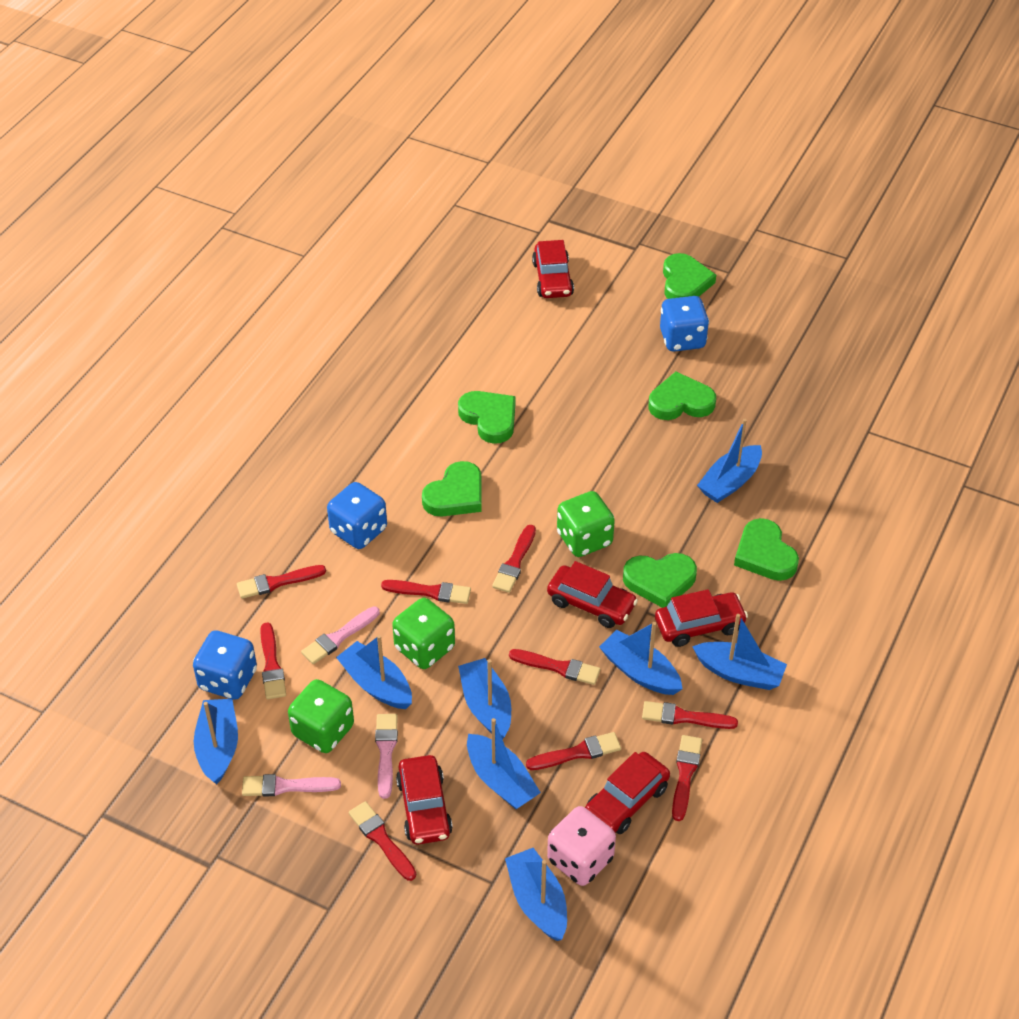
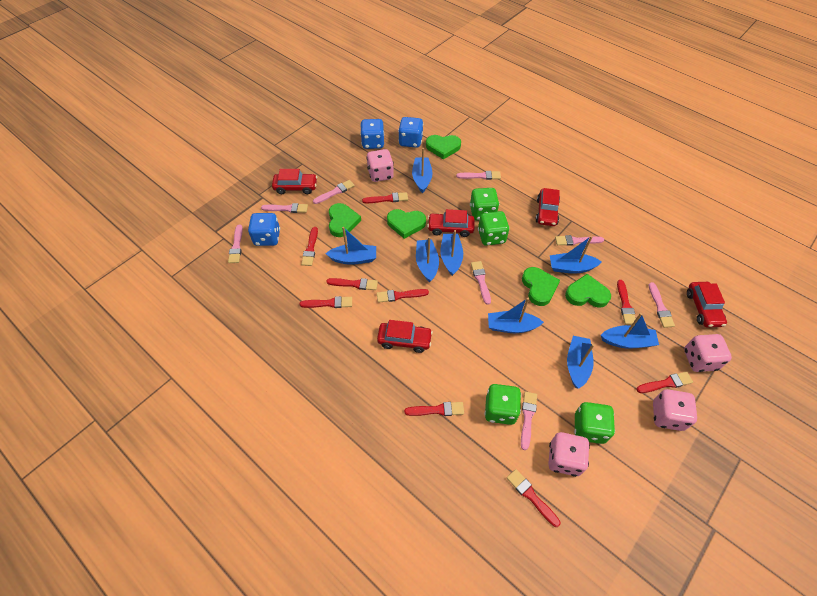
green dice: [288,679,354,753] [392,598,455,669] [557,491,615,557] = 3 -> [470,188,499,220] [478,211,510,246] [484,384,521,425] [574,402,615,444] = 4
green heart: [422,461,482,516] [458,391,515,444] [623,553,697,608] [648,371,716,420] [663,253,716,299] [734,518,799,581] = 6 -> [329,203,361,237] [387,209,426,239] [426,135,461,160] [522,267,560,306] [565,274,611,308] = 5
pink brush: [242,774,341,797] [301,606,380,664] [375,714,398,799] = 3 -> [228,224,243,263] [261,203,308,213] [313,180,355,204] [456,171,501,180] [471,261,491,305] [521,392,537,450] [555,235,604,246] [649,282,675,328] = 8
pink dice: [547,806,616,886] = 1 -> [366,149,394,182] [548,432,590,477] [653,389,697,431] [684,334,732,372] = 4

